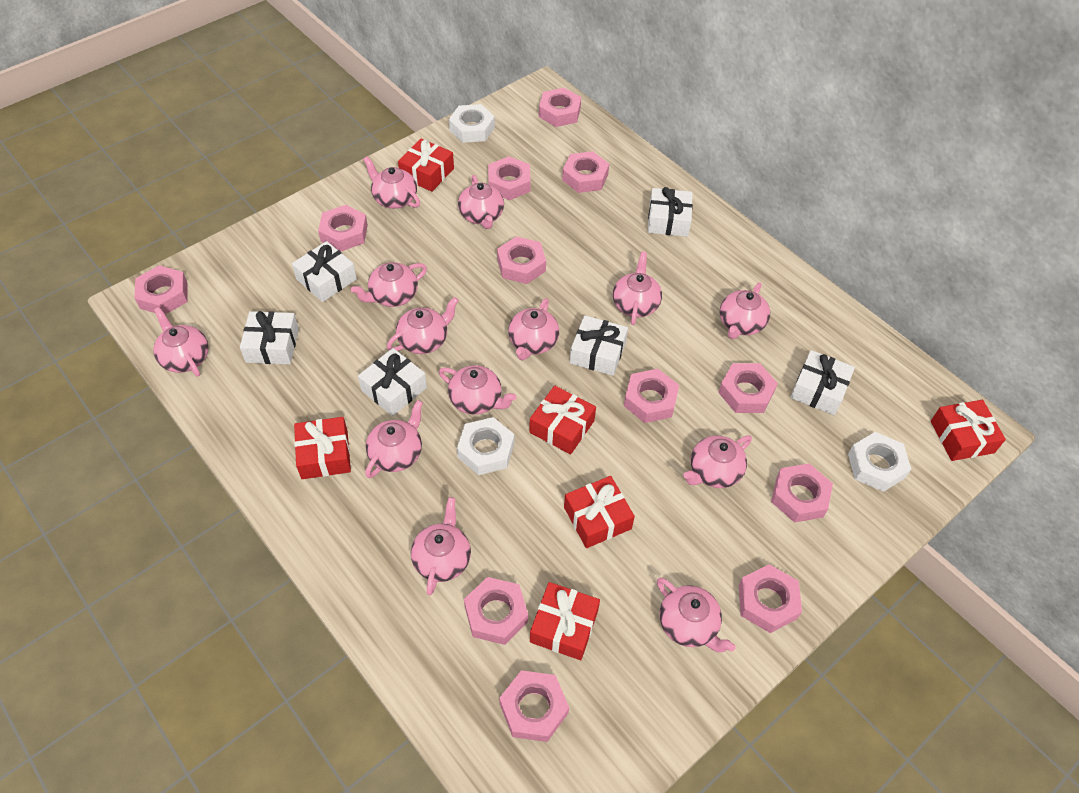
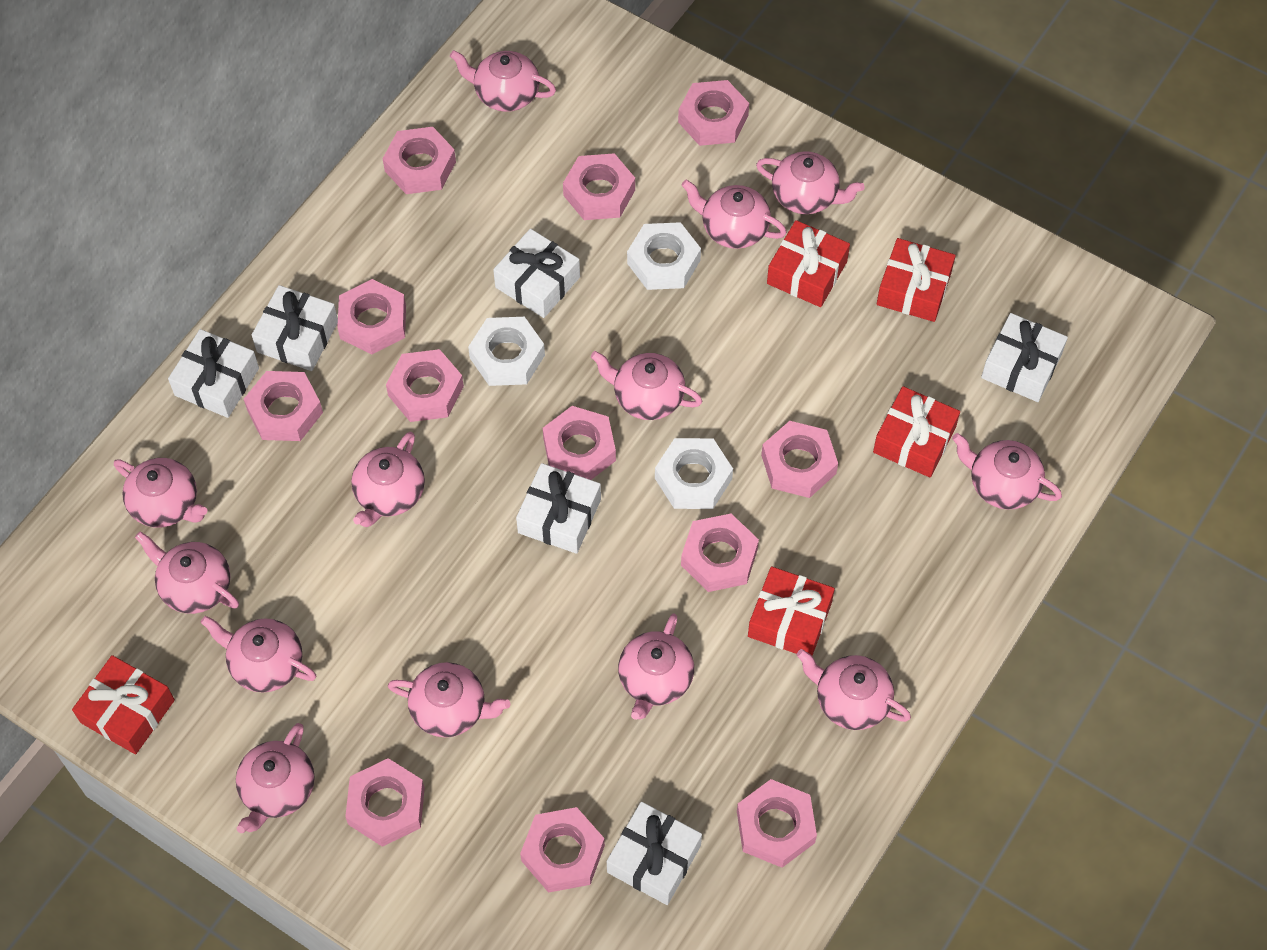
red gift: [294,417,351,479] [398,139,454,192] [529,386,596,455] [530,582,600,660] [564,476,635,548] [931,400,1006,461] = 6 -> [72,655,175,754] [748,566,835,656] [767,220,850,307] [873,386,960,478] [877,238,956,322] = 5

